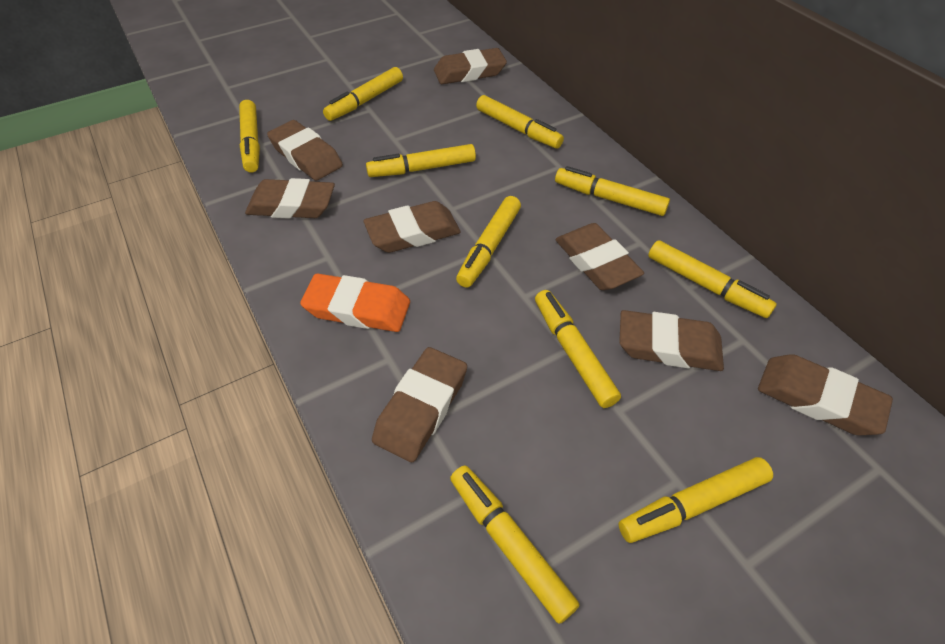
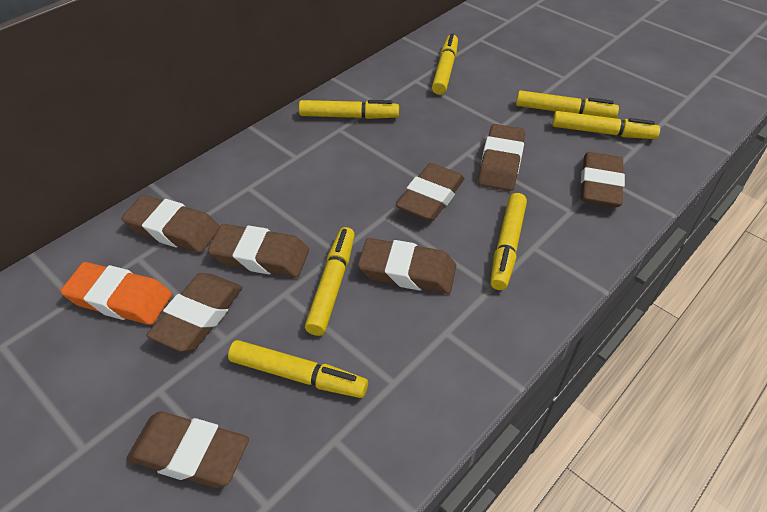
yellow marker: [239,100,260,172] [323,67,403,121] [366,144,476,177] [450,465,579,624] [456,196,521,288] [476,95,564,149] [535,290,621,408] [555,166,670,216] [618,457,773,543] [648,240,777,318] = 10 -> [228,340,368,398] [299,100,399,119] [305,227,355,336] [432,33,458,95] [490,193,527,290] [516,90,619,118] [552,111,660,139] = 7

